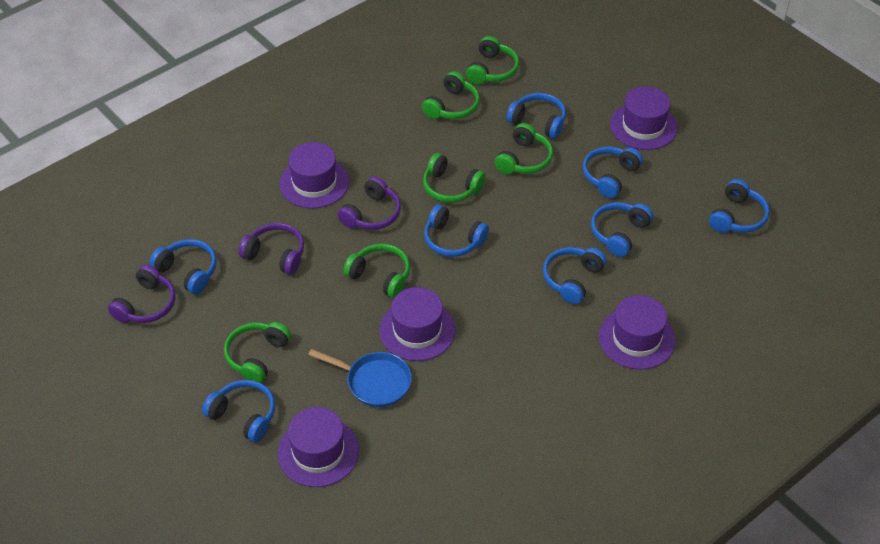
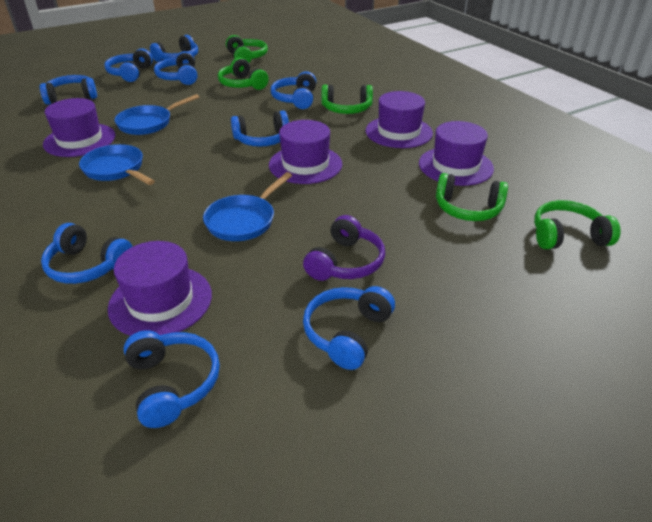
blue headphones: [149,239,217,294] [202,380,275,442] [424,204,489,257] [506,93,566,139] [543,247,607,304] [583,146,643,198] [591,202,653,257] [709,179,770,233] = 8 -> [40,75,97,105] [41,223,133,284] [105,48,153,82] [123,330,220,428] [150,35,198,62] [154,51,197,85] [231,111,289,147] [271,71,316,109] [303,286,395,370] = 9
blue pan: [308,349,412,407] = 1 -> [79,144,155,185] [115,94,199,135] [203,172,292,241] = 3
green headphones: [224,322,291,383] [343,244,410,298] [422,71,480,119] [423,153,486,203] [466,36,519,84] [495,123,553,174] = 6 -> [218,57,269,90] [226,35,268,63] [321,84,373,114] [436,173,508,221] [534,200,621,249] = 5
purple headphones: [108,265,176,323] [238,223,304,275] [338,176,401,230] = 3 -> [303,215,385,281] = 1

